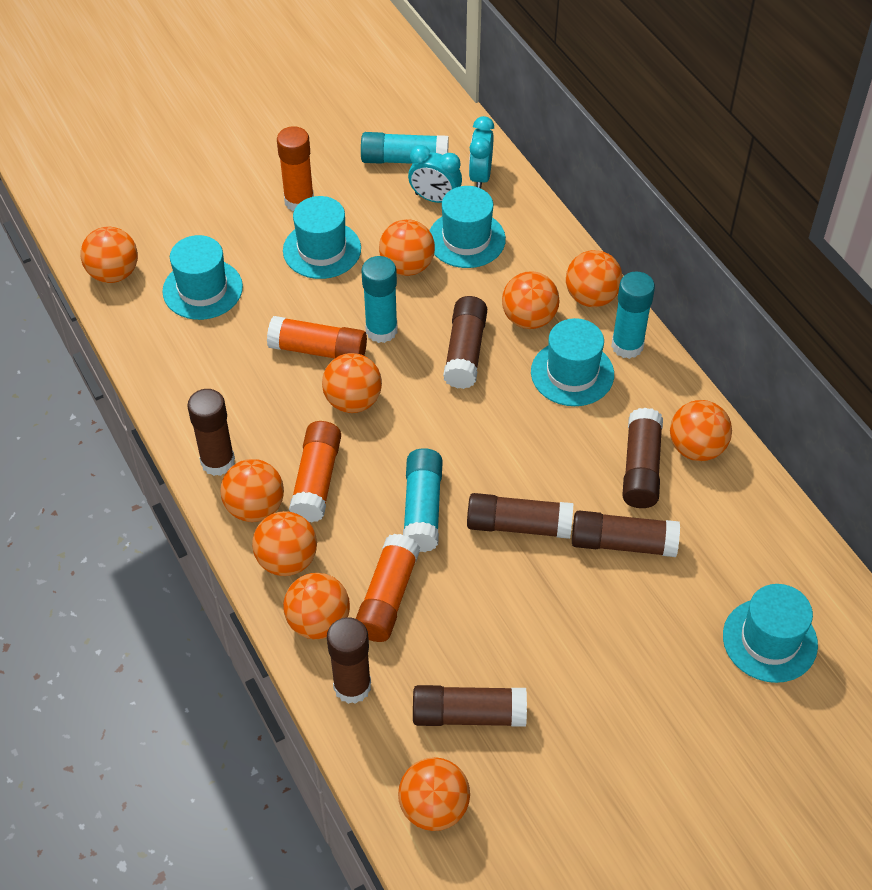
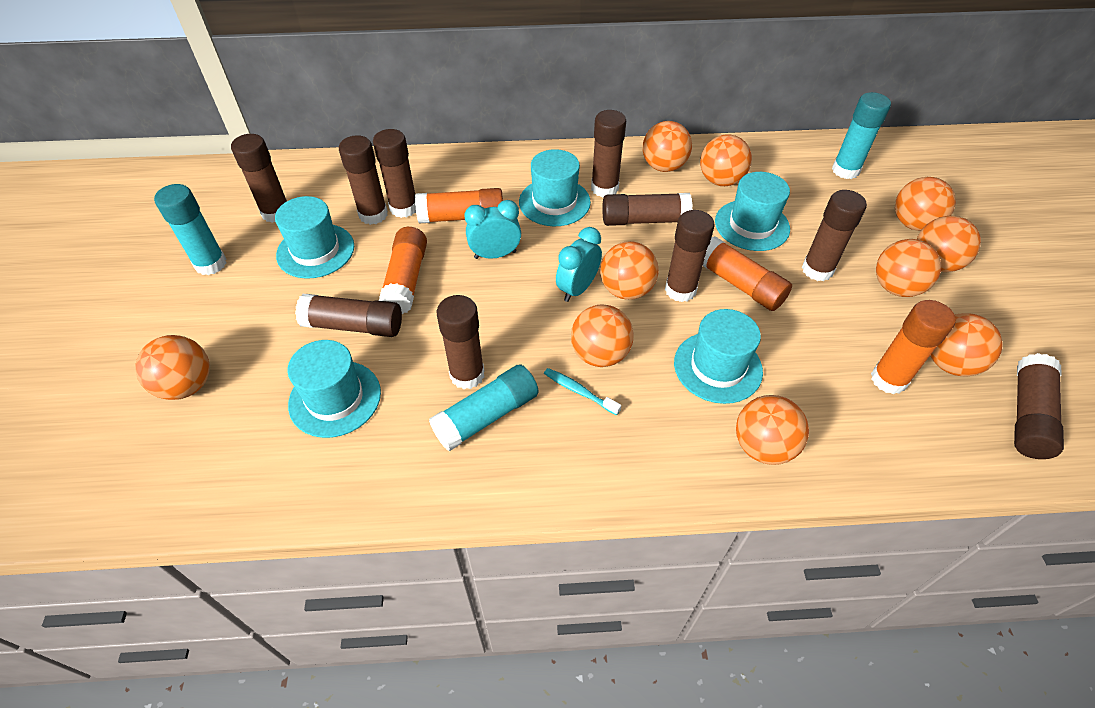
brown glue stick: [187,389,235,476] [327,617,371,704] [413,685,527,727] [443,296,487,389] [467,493,573,539] [572,510,680,557] [622,407,663,508] = 7 -> [231,134,287,223] [295,294,402,337] [339,135,388,225] [373,129,416,218] [437,295,485,389] [591,110,626,197] [602,193,693,226] [665,210,715,302] [802,190,867,281] [1014,353,1064,459] = 10
turquoise glue stick: [361,132,449,164] [361,256,397,343] [403,448,443,552] [611,271,655,359] = 4 -> [154,184,226,275] [429,364,539,451] [832,92,891,179] = 3
turquoise toothbrush: none = 0 -> [544,368,621,415] = 1

